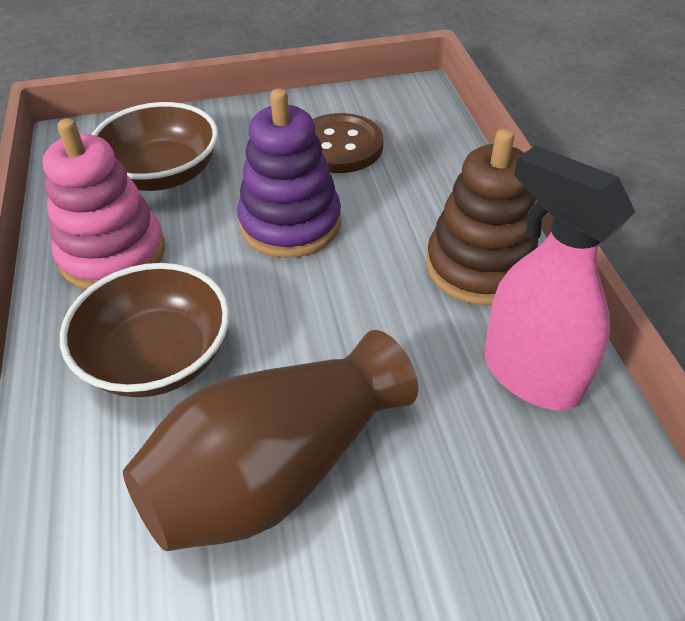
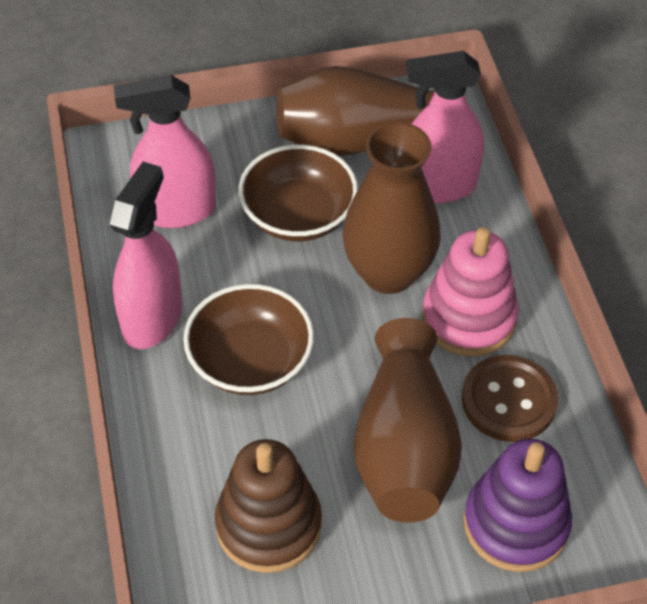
brown vase: [123,330,418,551] = 1 -> [277,66,435,156] [343,122,441,294] [353,318,462,523] = 3
pink spray bottle: [484,145,635,410] = 1 -> [110,162,182,349] [114,75,216,228] [406,51,484,203] = 3

